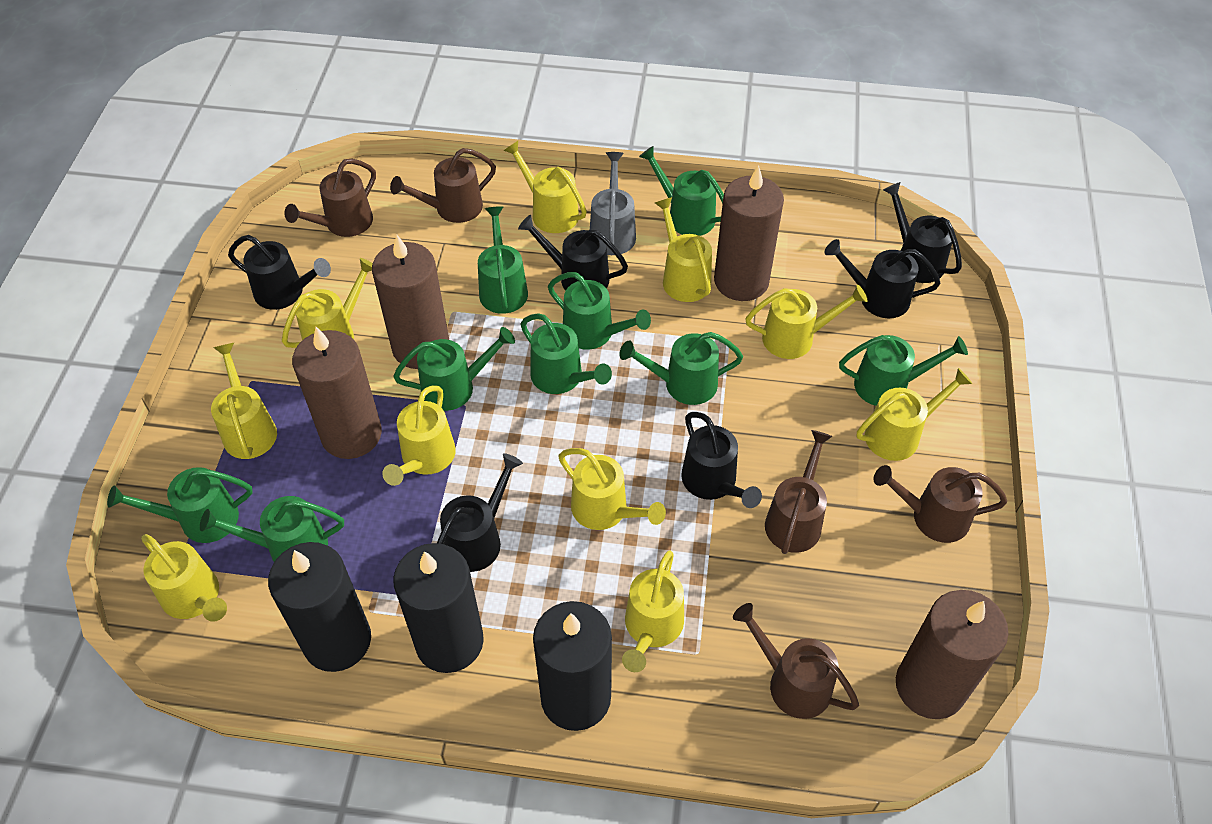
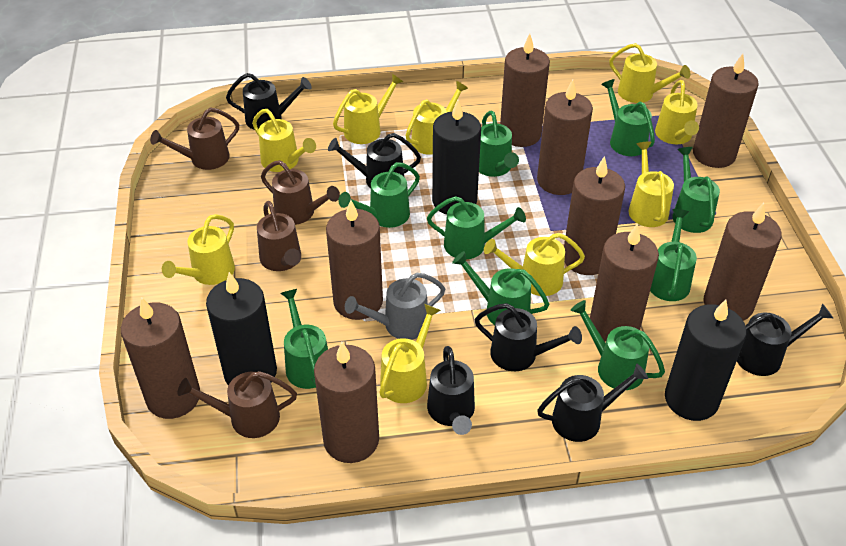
brown candle: [292,327,382,459] [372,234,449,369] [714,165,784,301] [896,590,1009,719] = 4 -> [121,297,200,419] [314,342,379,463] [326,200,383,320] [500,34,550,147] [537,79,593,195] [564,156,625,275] [590,223,659,342] [693,54,759,168] [703,203,782,321] = 9
brown watering can: [284,159,376,237] [390,148,496,223] [733,603,859,719] [765,430,833,554] [874,465,1007,543] = 5 -> [150,107,239,170] [177,371,297,438] [257,201,301,271] [261,160,340,225] = 4
yellow watering can: [141,534,227,622] [211,343,277,459] [282,258,373,348] [382,386,456,486] [503,141,587,233] [558,448,666,530] [622,550,684,672] [655,197,712,302] [745,284,868,359] [857,368,972,461] = 10 -> [162,214,235,285] [252,109,316,172] [333,74,403,144] [379,304,441,403] [405,81,468,155] [484,233,585,296] [609,43,690,103] [628,142,674,227] [655,80,699,144] = 9

